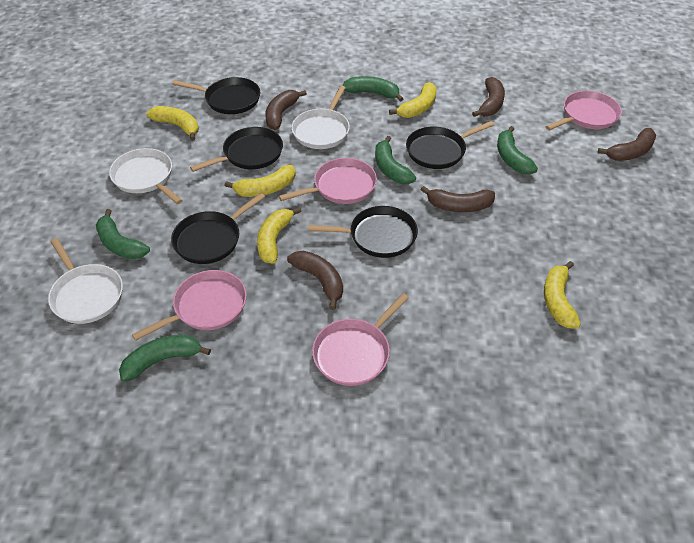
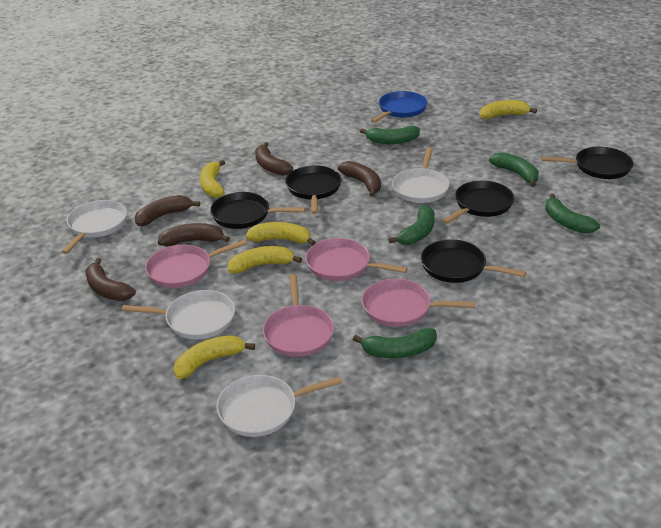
blue pan: none = 0 -> [371,91,428,123] = 1
white pan: [48,238,123,324] [109,148,183,204] [292,86,350,149] = 3 -> [62,200,127,254] [122,290,235,339] [217,375,342,437] [392,148,449,203] = 4

